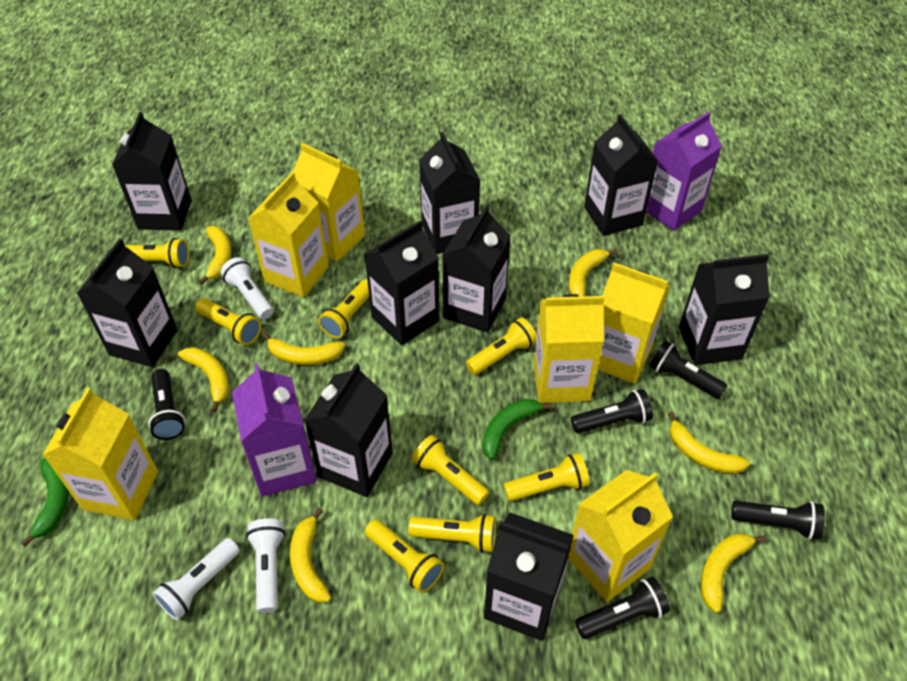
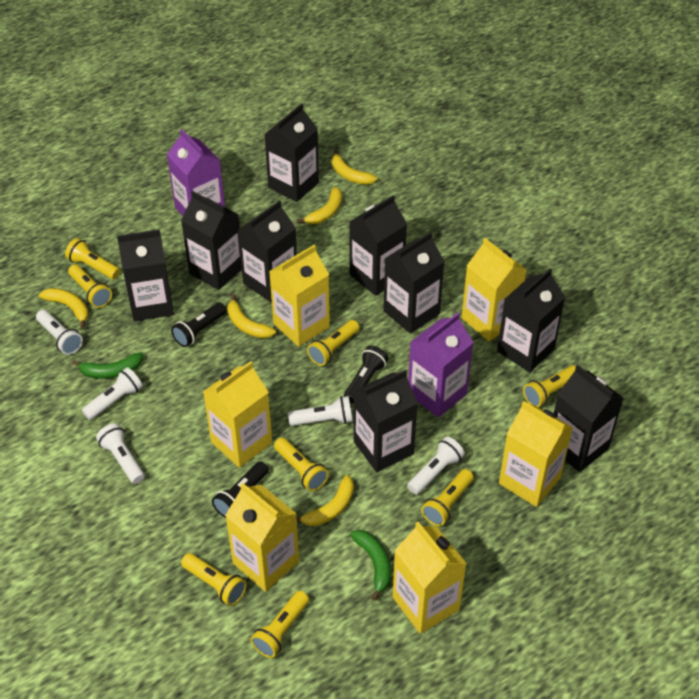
black flashlight: [148,369,185,440] [571,389,653,433] [575,577,670,639] [649,340,728,399] [731,501,825,540] = 5 -> [171,302,226,347] [212,462,269,518] [344,346,388,404] = 3
white flashlight: [153,538,240,620] [220,257,274,319] [246,518,285,613] = 3 -> [36,310,83,355] [82,367,143,420] [96,423,145,484] [288,396,353,426] [407,437,465,495] = 5
yellow banana: [178,347,229,412] [199,226,232,285] [262,333,345,365] [290,508,331,603] [569,249,618,297] [668,412,750,474] [701,533,766,613] = 7 -> [39,288,89,328] [227,294,276,338] [296,475,354,526] [297,187,342,224] [332,149,377,185] = 5

